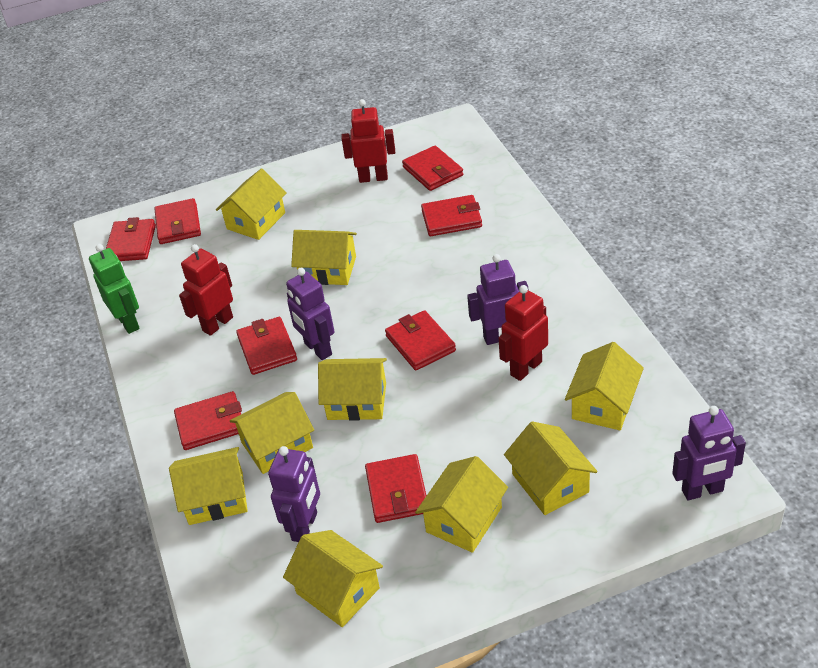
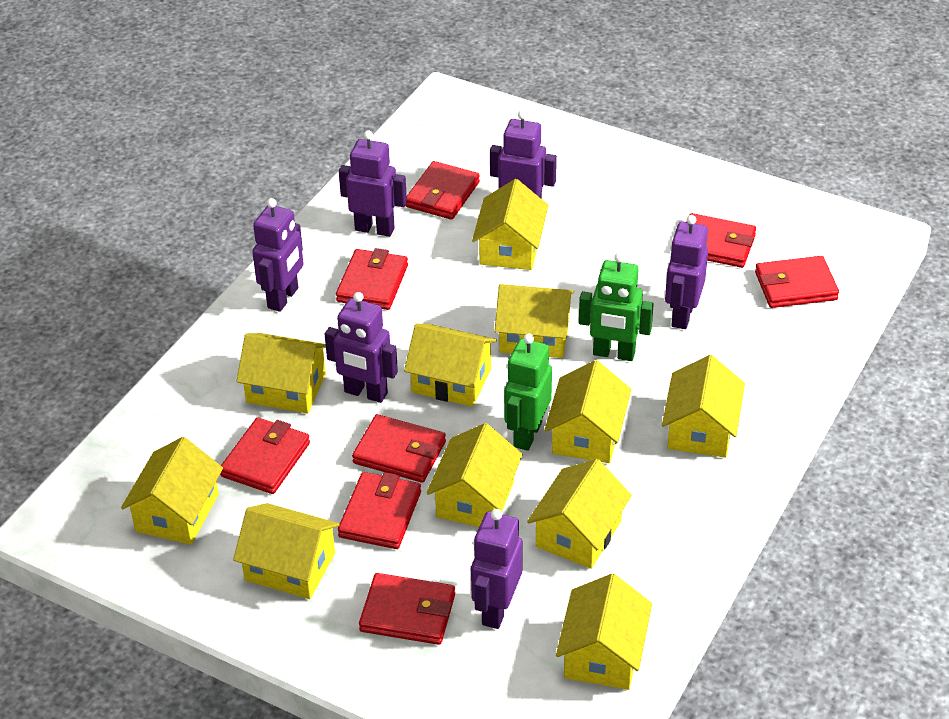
green robot: [89,244,140,334] = 1 -> [504,334,552,451] [579,252,654,361] = 2
purple robot: [268,446,320,542] [286,268,334,360] [467,254,528,345] [672,406,746,501] = 4 -> [252,198,304,312] [325,292,398,403] [339,130,407,237] [471,509,523,629] [490,110,557,199] [665,215,708,329] = 6
red robot: [179,244,233,336] [341,99,395,183] [499,285,548,381] = 3 -> none = 0
yellow house: [169,447,248,525] [216,168,287,240] [230,392,314,474] [283,530,383,627] [291,230,357,285] [318,358,387,421] [415,456,508,553] [504,421,598,515] [565,342,644,430] = 9 -> [121,437,223,545] [233,503,340,599] [236,333,326,414] [404,324,497,407] [427,423,523,527] [472,179,549,270] [495,284,574,358] [527,459,632,569] [544,360,632,463] [556,574,652,690] [662,355,745,458] = 11

